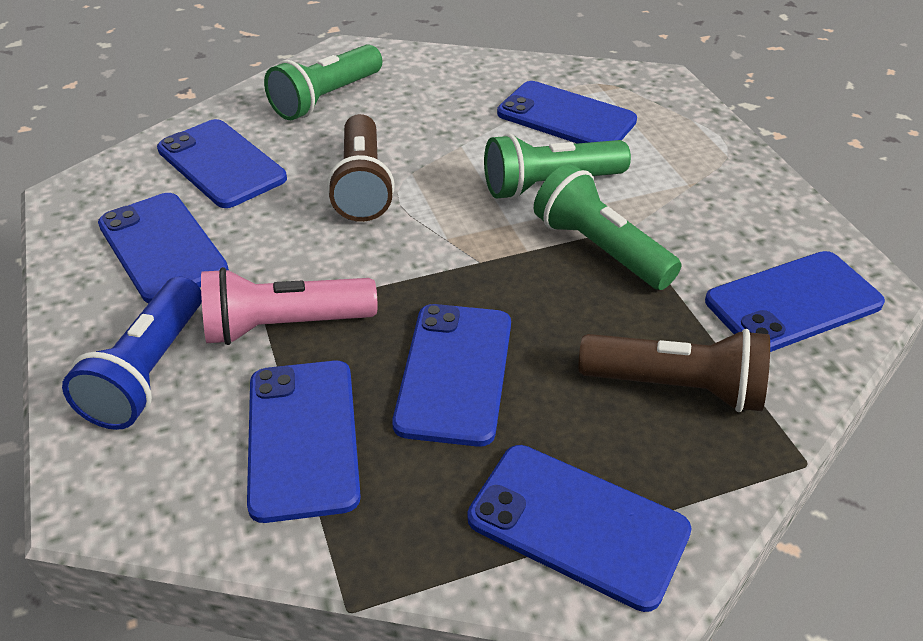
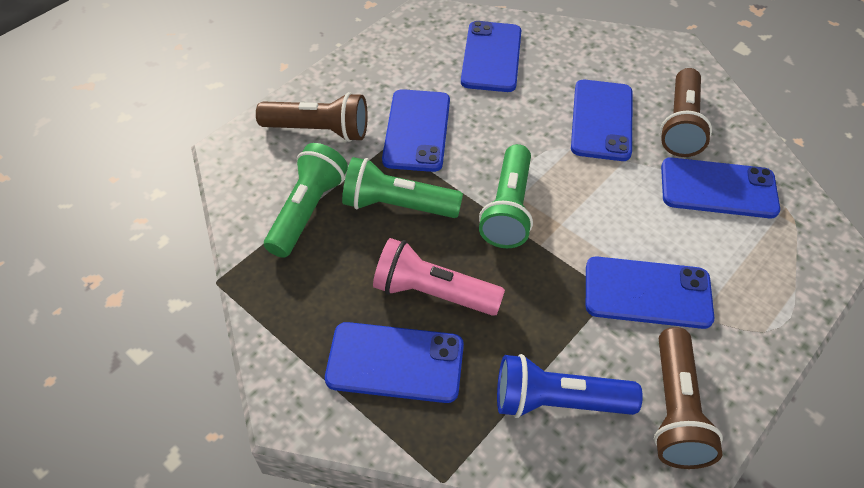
blue phone: [98,193,229,303] [157,119,287,208] [247,361,361,523] [392,304,511,447] [467,445,691,612] [497,81,637,144] [705,251,885,352] = 7 -> [325,322,464,403] [382,89,450,172] [461,21,521,92] [571,80,633,161] [586,257,715,329] [661,157,780,218] = 6
brown flashlight: [327,114,395,222] [579,329,770,412] = 2 -> [256,92,368,142] [654,327,723,469] [660,68,712,157] = 3

